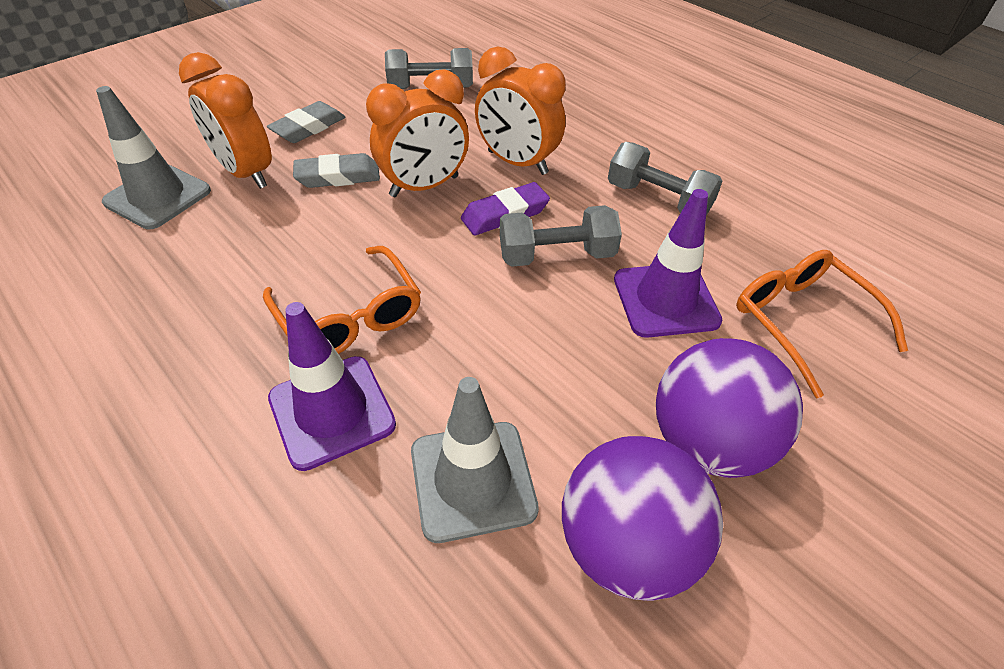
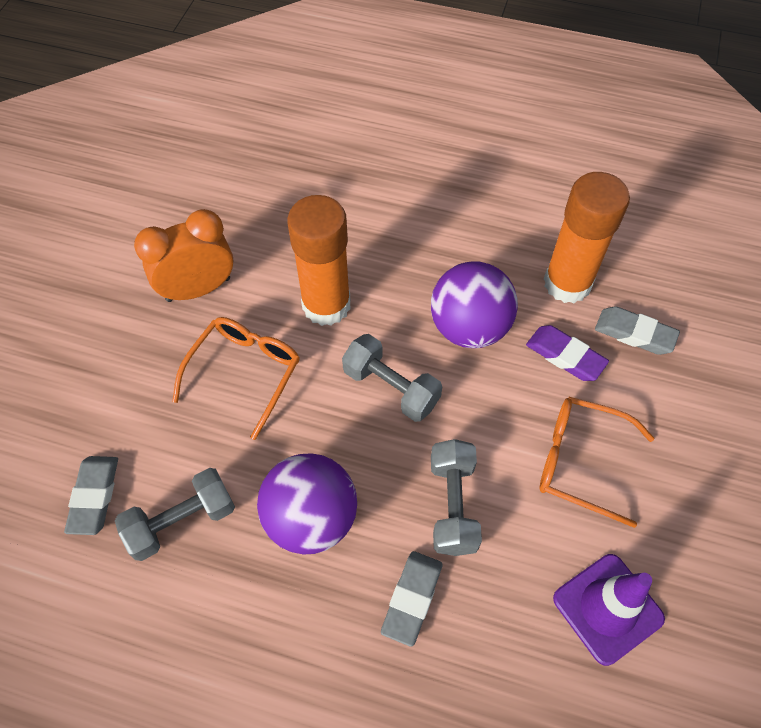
grey eraser: [267,101,345,143] [293,153,380,188] = 2 -> [64,456,118,535] [381,551,443,647] [595,306,680,355] = 3
grey traffic cone: [96,86,211,229] [411,377,539,543] = 2 -> none = 0
orange clock: [179,52,272,189] [366,69,469,197] [475,46,566,175] = 3 -> [134,209,233,302] = 1
orange glue stick: none = 0 -> [287,195,351,326] [544,172,630,303] = 2
purple traffic cone: [268,302,396,471] [614,189,722,338] = 2 -> [553,554,665,666] = 1

